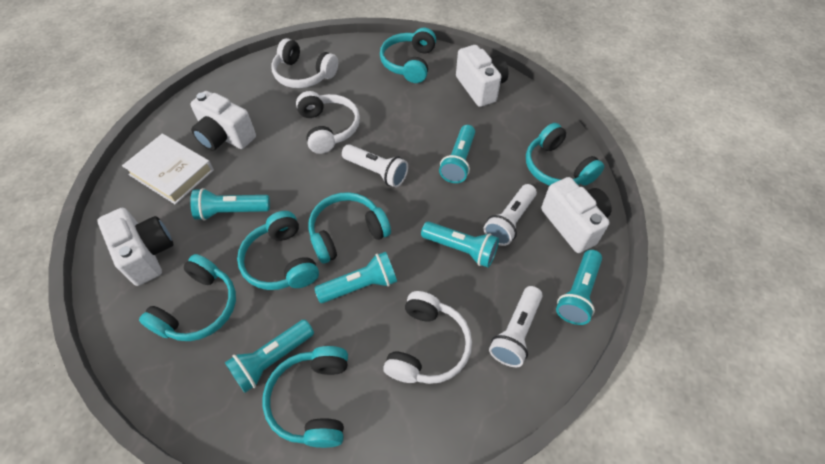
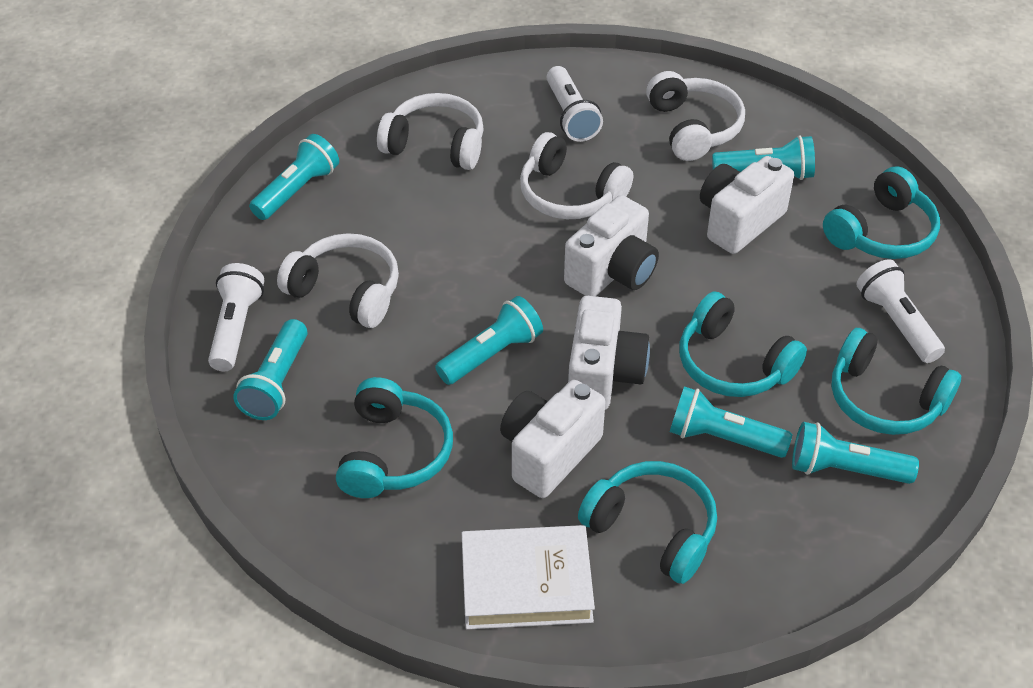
turquoise headphones: [139,254,236,341] [237,211,319,290] [262,346,348,448] [308,192,391,264] [380,28,436,83] [526,123,604,186] = 6 -> [336,377,453,498] [578,461,717,584] [679,292,807,397] [823,166,940,259] [831,328,961,435] = 5
white headphones: [271,38,338,88] [296,91,360,154] [383,291,472,384] = 3 -> [277,233,399,328] [377,93,484,170] [520,132,633,219] [646,71,745,161] = 4

